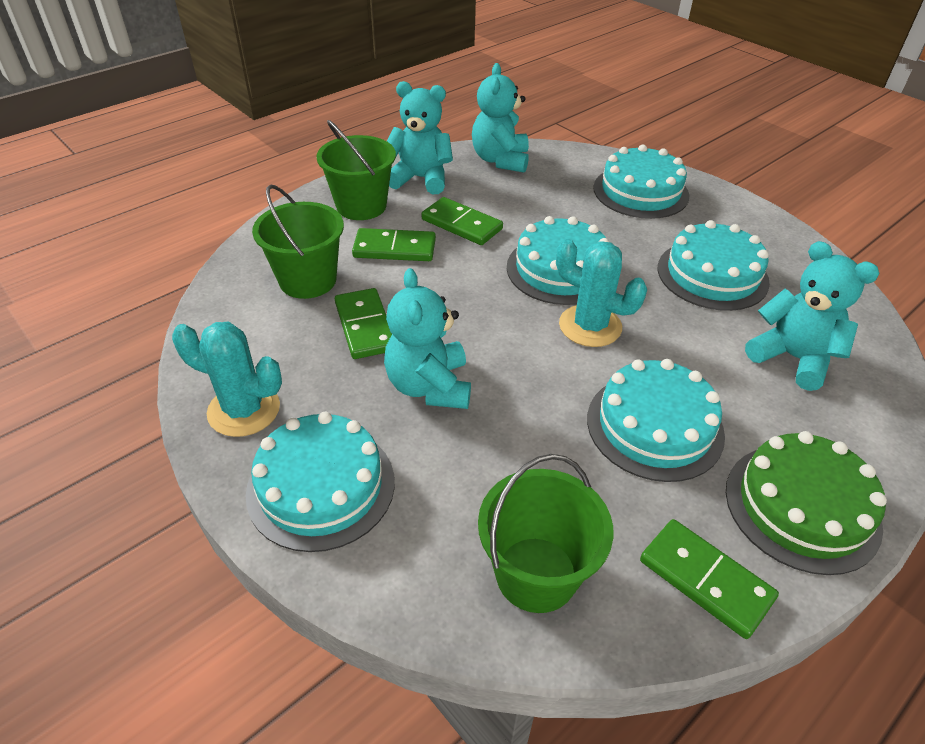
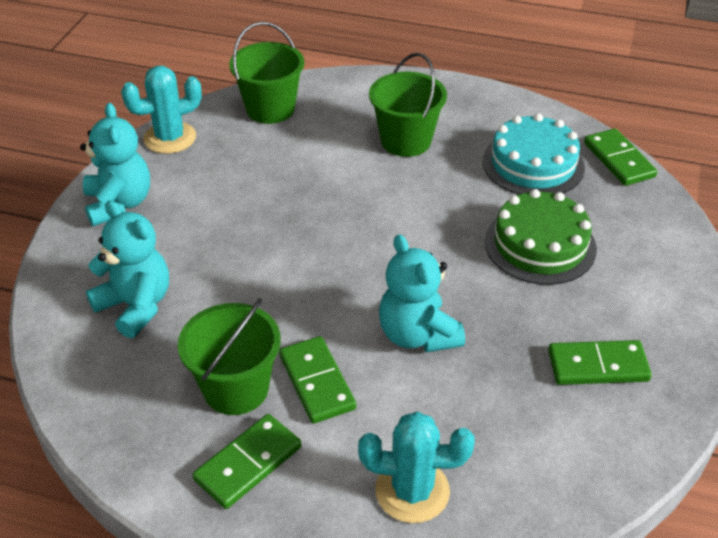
turquoise cake: [246,412,395,552] [507,216,609,305] [587,359,725,482] [593,145,690,219] [658,220,770,311] = 5 -> [482,114,585,195] = 1
turquoise teddy bear: [384,268,471,409] [387,81,453,194] [472,63,529,173] [745,241,879,391] = 4 -> [80,103,150,226] [86,200,169,338] [379,234,465,353] = 3

